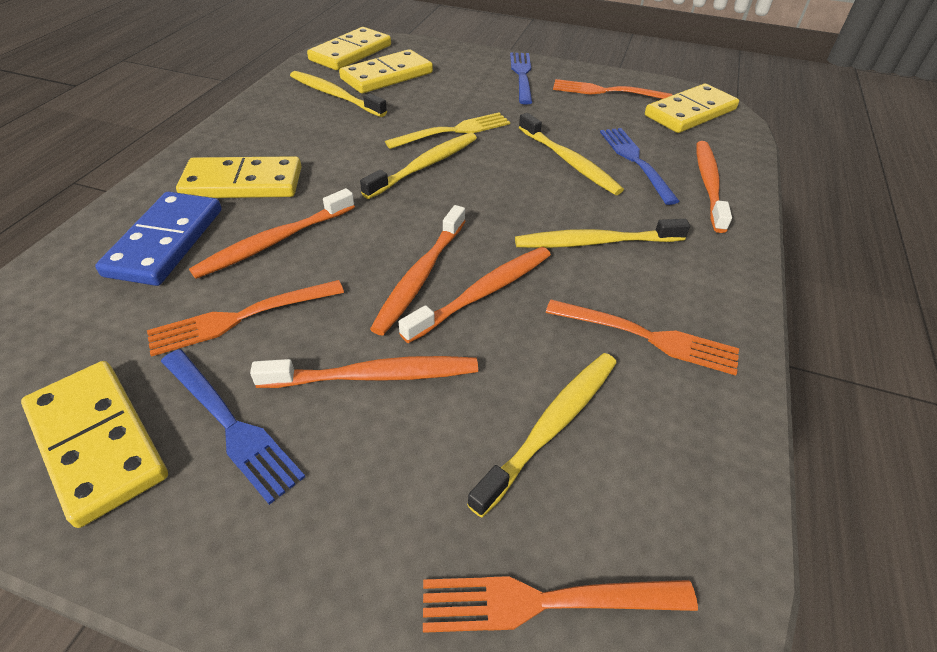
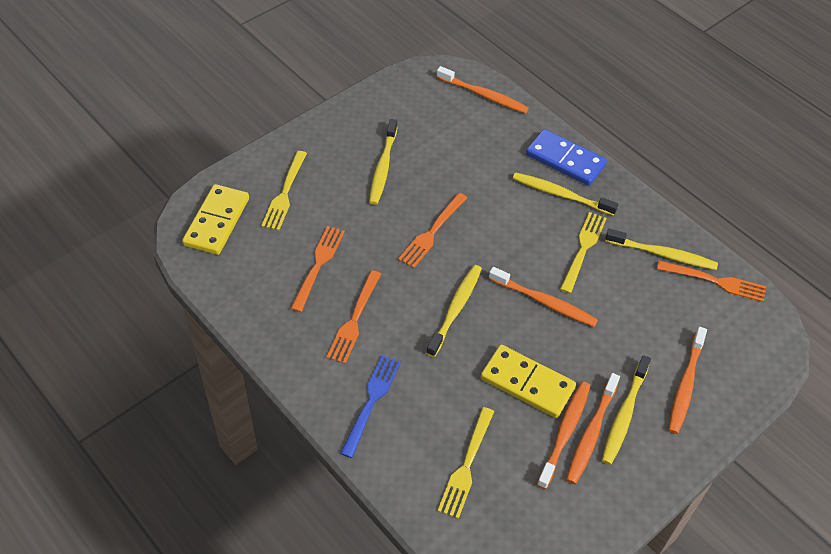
blue fork: [161,349,305,505] [510,53,532,105] [600,128,680,205] = 3 -> [340,355,401,458] = 1
yellow domino: [21,361,168,528] [176,156,301,198] [307,27,391,70] [339,49,433,94] [645,84,739,133] = 5 -> [182,184,249,255] [481,345,576,418] = 2
yellow fork: [385,112,510,149] = 1 -> [261,151,307,230] [438,407,494,519] [560,212,607,294] = 3

